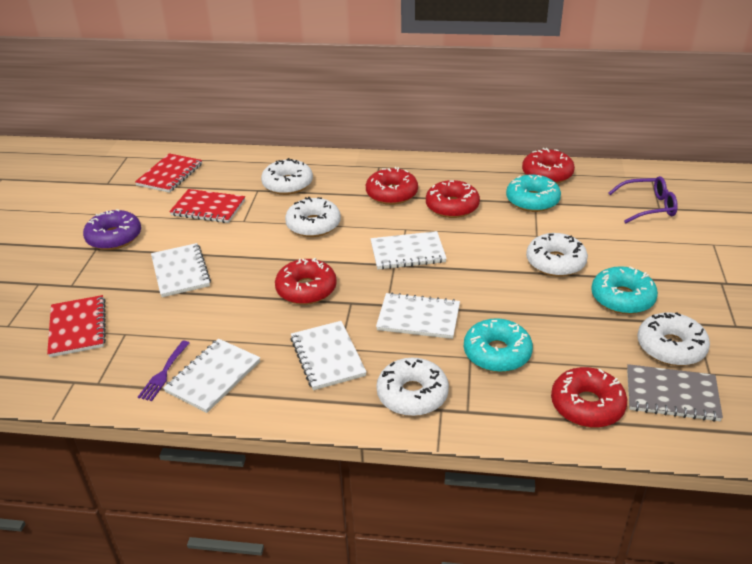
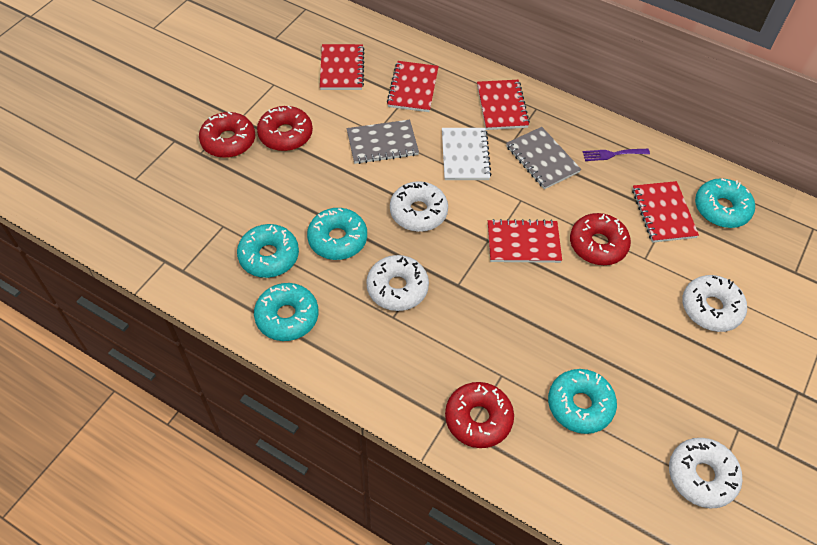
grey notebook: [627,364,723,422] = 1 -> [347,120,419,164] [506,127,581,189] = 2
purple donut: [83,209,141,250] = 1 -> none = 0
purple glasses: [609,176,678,223] = 1 -> none = 0
red donut: [275,258,337,305] [366,167,418,205] [426,180,480,218] [522,148,575,184] [551,367,627,428] = 5 -> [199,112,255,158] [257,106,313,151] [445,382,514,448] [570,213,631,265] = 4
red notebook: [47,295,106,357] [135,153,202,193] [169,189,245,223] = 3 -> [320,44,364,90] [387,61,439,112] [477,80,530,130] [488,219,562,263] [632,181,699,243] = 5
turquoise donut: [464,318,533,372] [506,175,561,212] [591,266,658,314] = 3 -> [237,224,299,278] [254,283,318,341] [307,208,367,260] [548,369,617,434] [695,178,755,228] = 5
white donut: [261,158,313,195] [285,197,341,237] [376,358,449,416] [526,233,588,277] [637,312,710,366] = 5 -> [366,255,429,311] [390,181,448,232] [669,438,742,508] [682,275,747,332] = 4
white notebook: [151,243,211,297] [163,339,260,413] [290,321,367,390] [370,231,447,269] [376,292,460,339] = 5 -> [442,128,492,180] = 1

